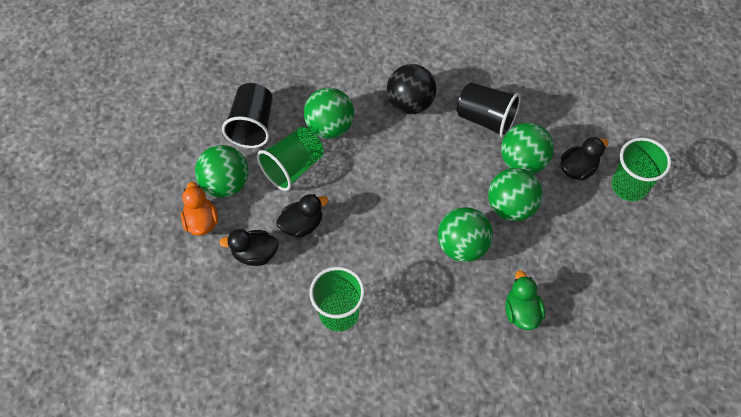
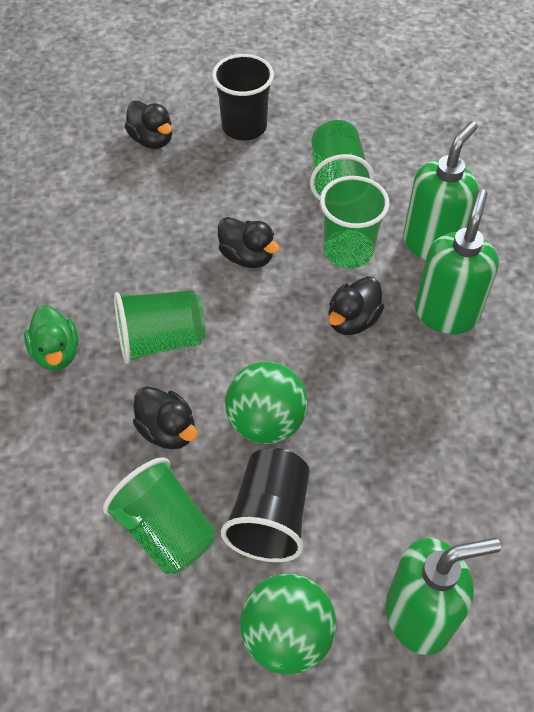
black ball: [387,64,436,114] = 1 -> none = 0
black duck: [219,229,279,266] [276,194,329,238] [560,137,609,181] = 3 -> [124,101,172,149] [133,386,198,450] [218,217,280,268] [328,276,384,335] = 4
green ball: [195,145,249,198] [304,88,354,139] [438,207,493,262] [488,168,543,221] [501,123,554,174] = 5 -> [225,361,308,444] [240,573,336,675] = 2
green cup: [257,127,324,191] [310,267,365,331] [611,137,671,202] = 3 -> [103,457,216,574] [114,290,205,364] [310,120,374,200] [320,176,389,269] = 4
green soap dispenser: none = 0 -> [386,538,501,655] [403,121,479,260] [415,189,499,334] = 3
orange duck: [181,182,218,236] = 1 -> none = 0

